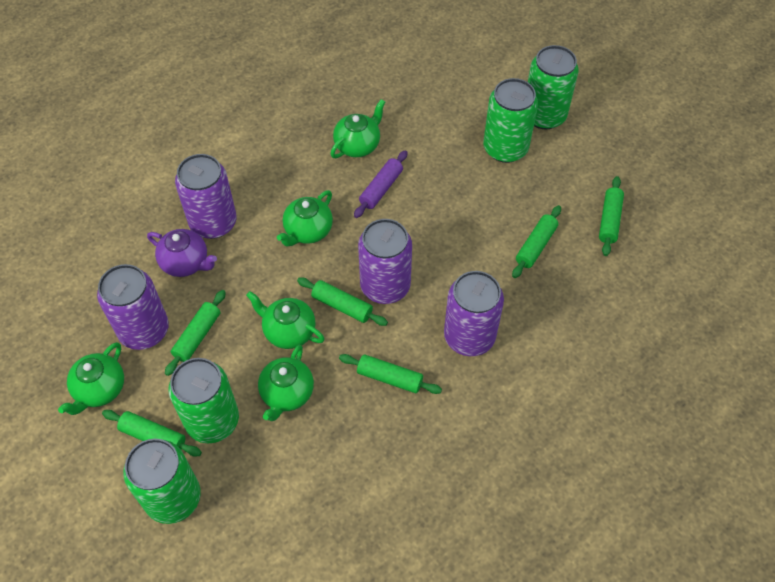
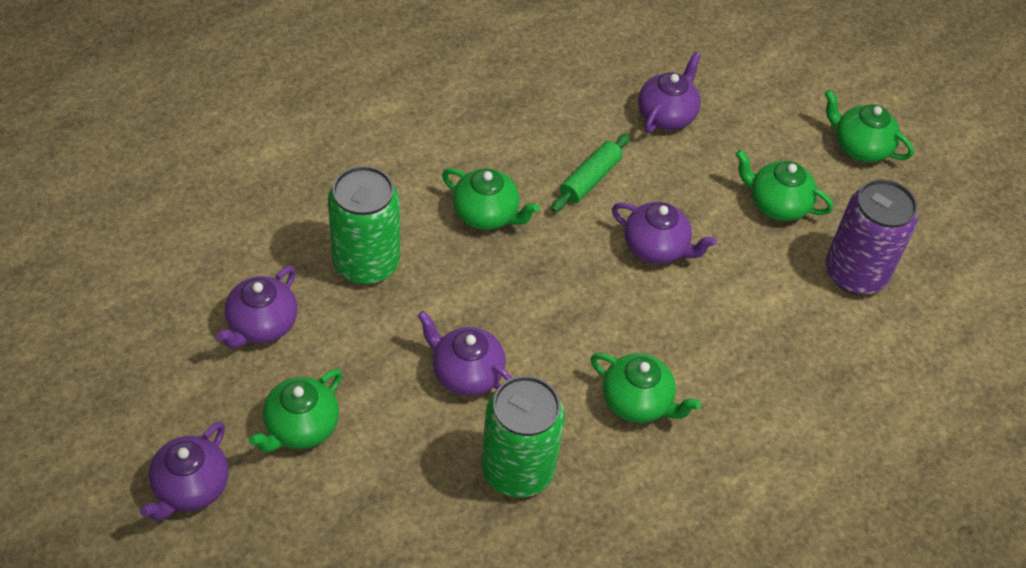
green can: [124,439,201,524] [169,358,239,443] [483,78,538,163] [528,45,579,129] = 4 -> [328,166,400,285] [482,376,565,497] = 2
green rolling pin: [102,410,202,457] [165,290,226,376] [297,278,388,326] [339,354,442,394] [512,205,561,278] [599,176,624,256] = 6 -> [551,133,630,212] = 1
purple can: [97,264,169,350] [175,154,237,239] [358,219,412,304] [444,271,504,356] = 4 -> [825,179,918,295] = 1
purple rolling pin: [354,150,408,218] = 1 -> none = 0
purple teapot: [147,229,217,277] = 1 -> [140,422,229,521] [216,266,298,349] [417,311,512,396] [612,202,717,264] [638,52,701,133] = 5

